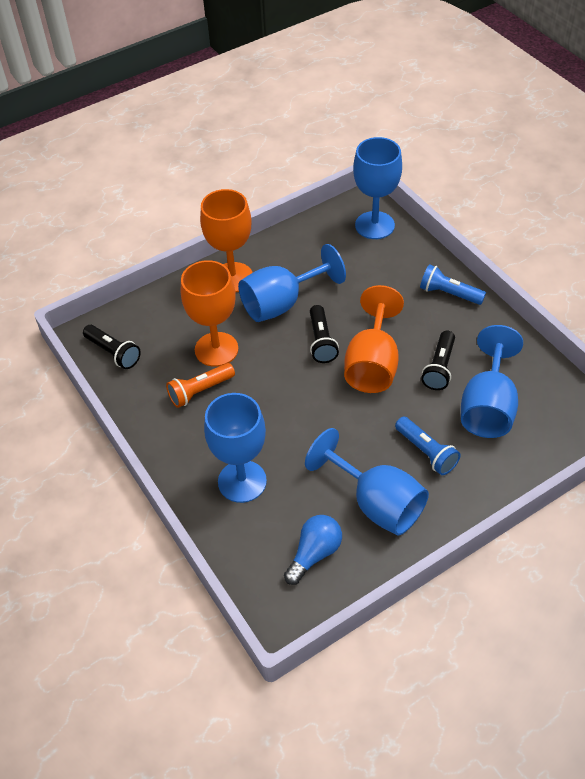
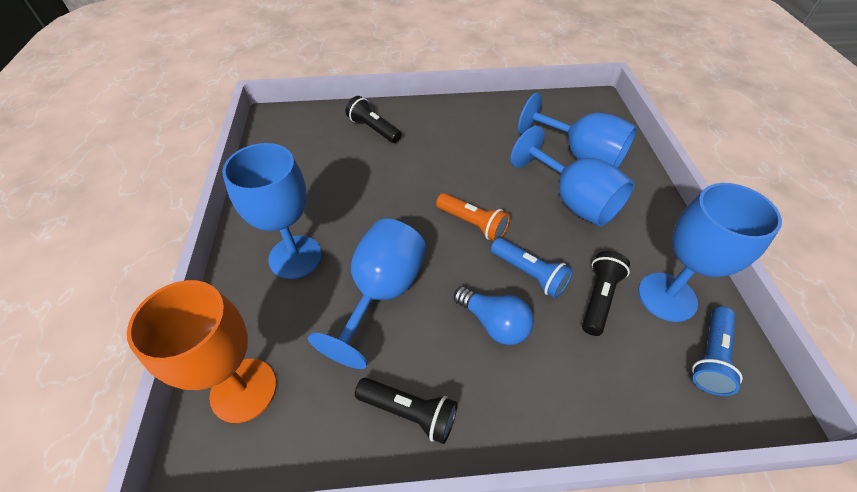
orange goblet: [181,260,238,367] [200,189,253,293] [344,285,404,393] = 3 -> [127,280,276,423] = 1

